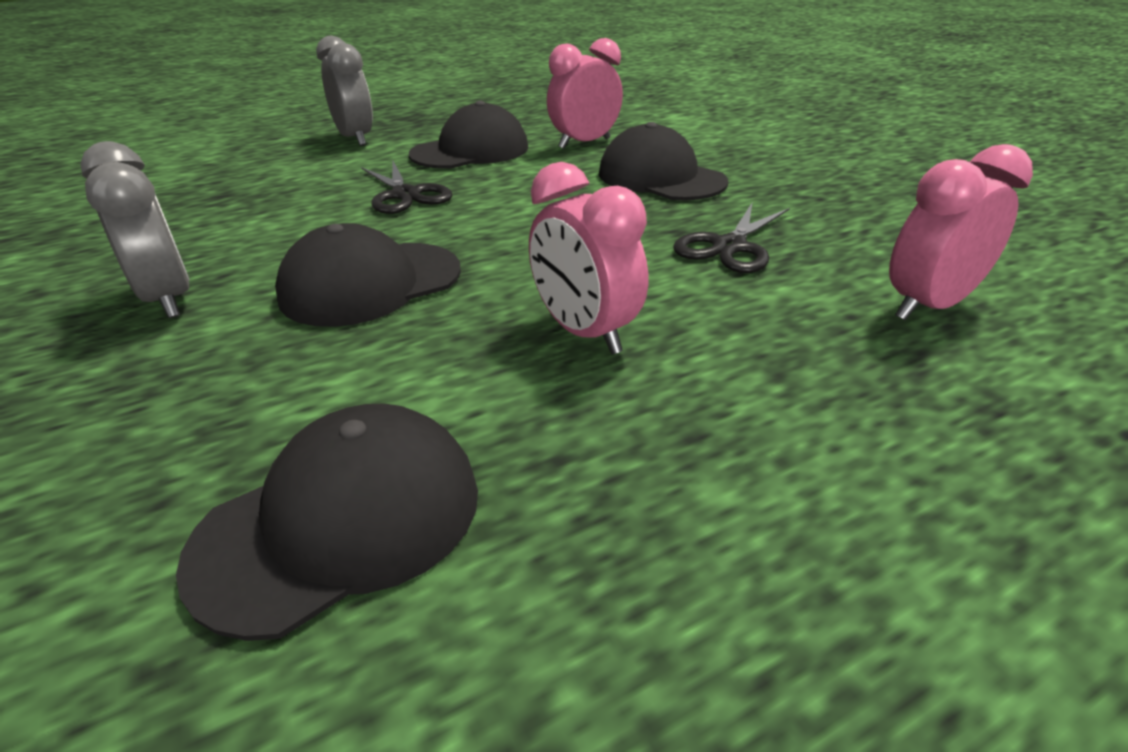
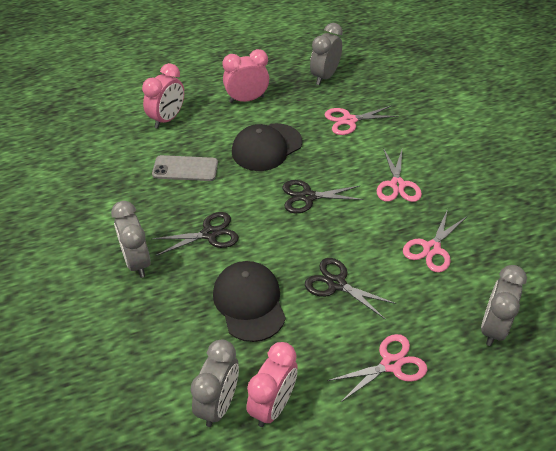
black cap: [176,403,478,641] [275,223,461,327] [409,101,528,169] [599,122,728,200] = 4 -> [213,261,286,342] [232,123,302,171] = 2
black scissors: [361,161,452,214] [673,203,790,273] = 2 -> [152,212,239,256] [282,180,364,214] [305,258,397,319] = 3
grey clock: [81,141,190,318] [316,36,373,146] = 2 -> [111,201,151,278] [191,339,239,427] [310,23,343,85] [481,265,527,346] = 4
grey phone: none = 0 -> [152,155,218,181] = 1
pink scissors: none = 0 -> [325,106,399,135] [327,334,427,402] [376,148,422,202] [403,209,466,273] = 4

